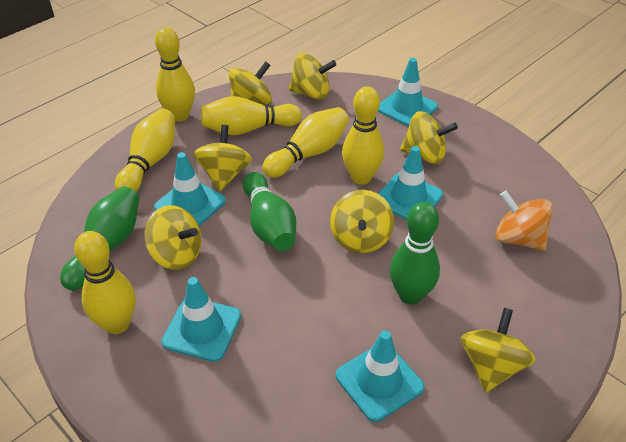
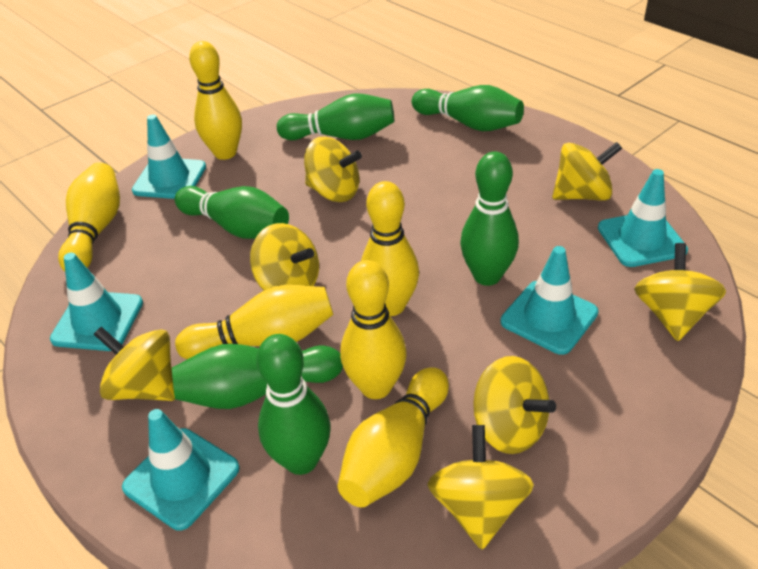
green bowling pin: [60,186,139,291] [243,172,296,251] [390,202,440,305] = 3 -> [172,344,343,409] [175,186,289,239] [256,334,330,475] [277,94,394,140] [412,85,524,131] [460,151,519,286] = 6
orange spinning top: [496,191,553,251] = 1 -> none = 0

